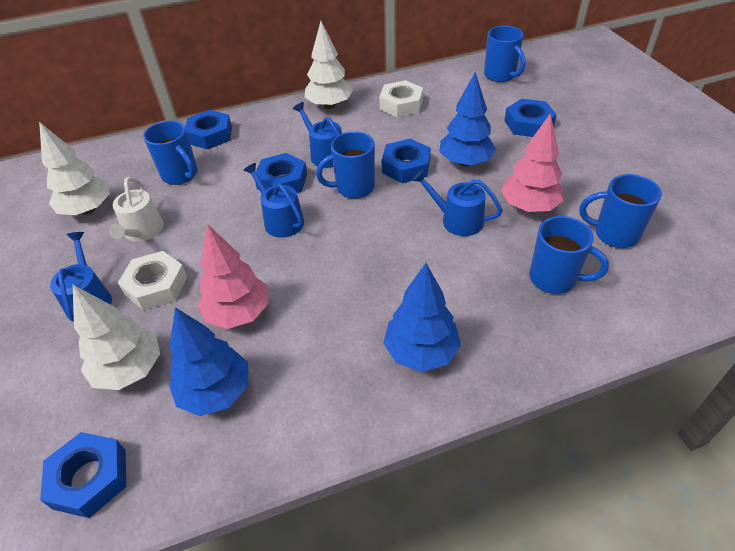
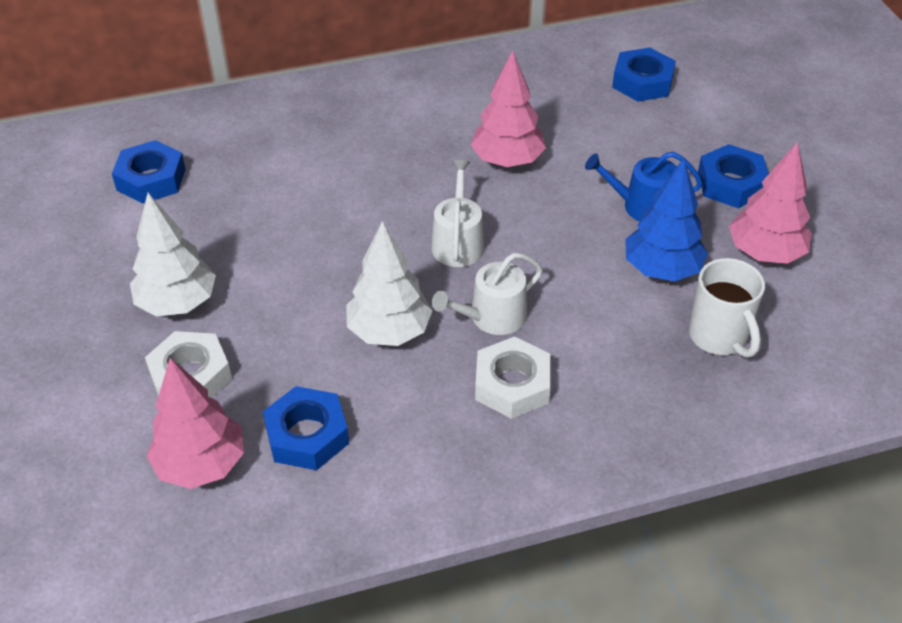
blue mug: [143,120,198,185] [316,131,375,199] [484,26,526,82] [529,216,609,294] [580,174,662,248] = 5 -> none = 0
blue nut: [40,432,126,518] [185,110,232,149] [255,153,307,193] [382,139,431,183] [504,99,557,137] = 5 -> [112,140,186,204] [263,386,349,470] [612,47,676,102] [698,144,769,208] = 4
blue tree: [169,307,248,416] [383,263,461,372] [439,72,496,167] = 3 -> [625,159,708,281] = 1
blue watering can: [50,232,112,322] [244,163,304,238] [293,102,342,168] [412,170,503,236] = 4 -> [585,152,702,221] = 1
pink tree: [197,224,269,329] [501,113,564,212] = 2 -> [147,358,244,489] [471,50,546,167] [729,142,812,264] = 3
white mug: none = 0 -> [689,258,765,358] = 1
white tree: [39,122,110,215] [73,285,160,390] [305,21,353,109] = 3 -> [130,193,216,316] [346,221,433,346] = 2
white watering can: [109,177,164,242] = 1 -> [431,160,484,267] [432,253,543,335] = 2

